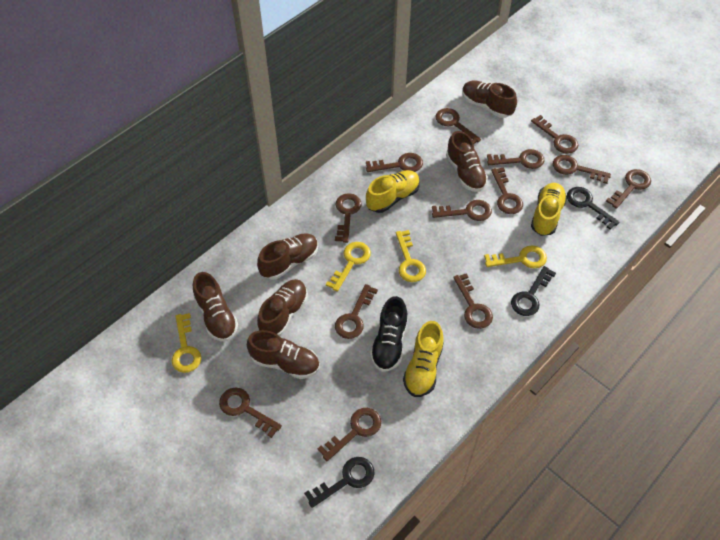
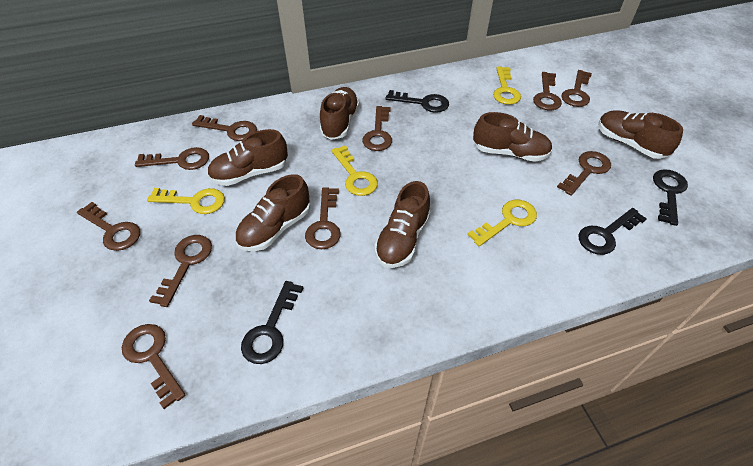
black key: [304,457,375,508] [511,266,556,316] [567,187,620,230] = 3 -> [241,281,303,364] [385,90,449,113] [578,208,647,255] [653,169,688,226] = 4
black shoe: [370,296,408,372] = 1 -> none = 0
brown key: [219,388,282,438] [318,408,381,461] [335,193,362,243] [335,284,378,339] [366,153,423,172] [432,200,492,221] [435,108,481,144] [453,273,493,329] [487,149,544,169] [491,167,523,214] [531,115,578,154] [553,155,611,184] [606,169,651,209] = 13 -> [77,202,140,251] [122,324,186,409] [135,147,209,170] [149,235,212,307] [192,115,257,141] [305,187,341,249] [362,106,392,151] [533,72,562,110] [557,151,611,196] [561,70,592,107] = 10
yellow shoe: [366,170,420,213] [403,321,444,397] [531,183,567,236] = 3 -> none = 0

